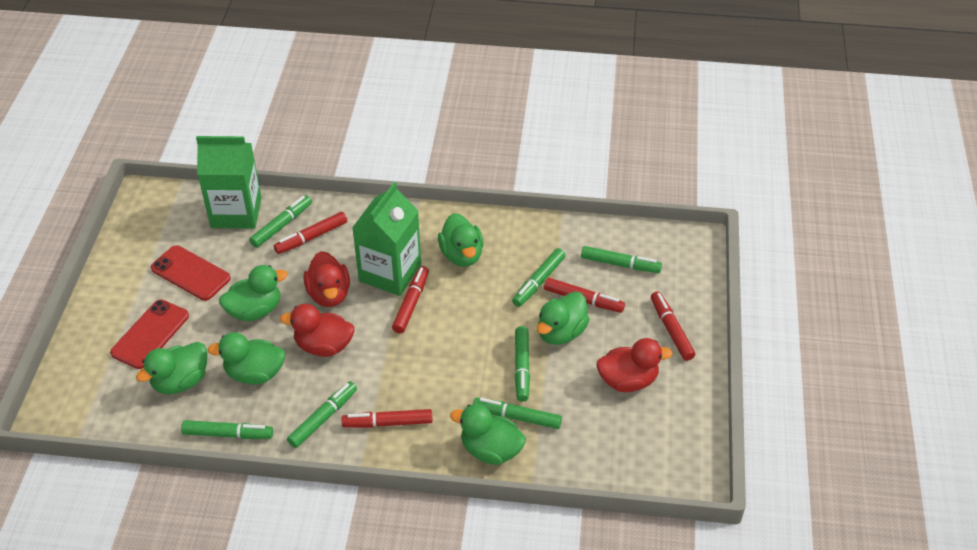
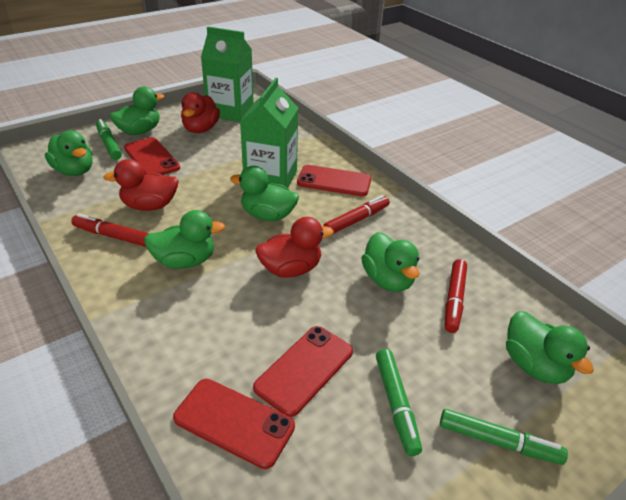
green marker: [181,420,273,439] [249,195,312,248] [287,381,357,448] [473,398,562,429] [512,248,566,307] [515,326,530,402] [581,246,662,273] = 7 -> [96,119,122,160] [376,349,422,456] [440,409,568,465] = 3
red marker: [274,212,347,254] [342,409,433,428] [392,266,429,334] [544,278,625,313] [651,291,695,361] = 5 -> [71,214,150,247] [323,195,390,234] [445,259,467,333] = 3
red phone: [110,299,189,369] [151,245,231,301] = 2 -> [124,137,180,175] [173,379,295,469] [253,326,353,417] [297,165,371,196] = 4

